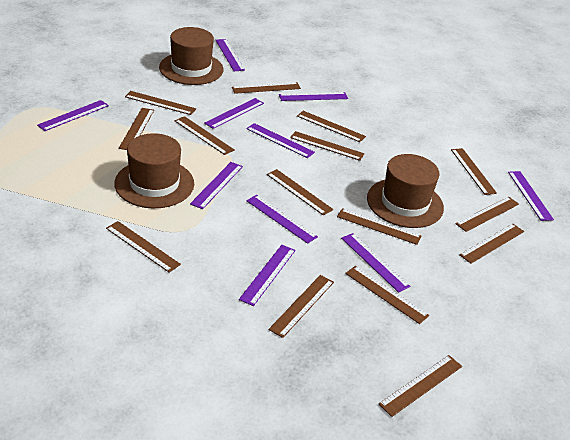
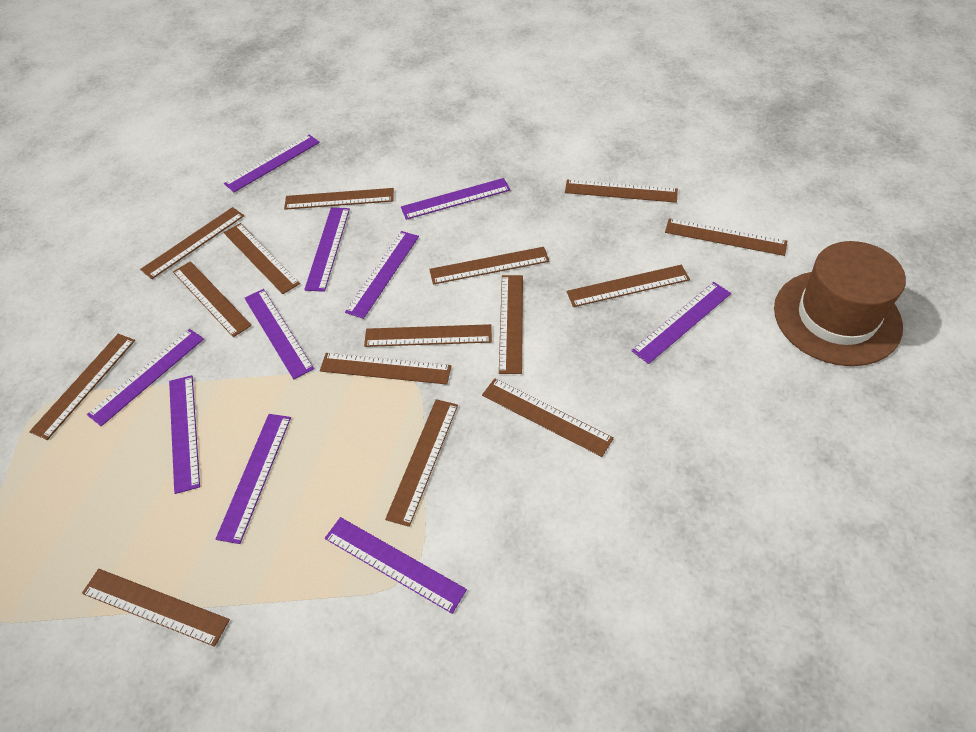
brown hat: [114,133,194,208] [159,27,224,85] [367,154,444,228] = 3 -> [774,241,906,366] = 1

